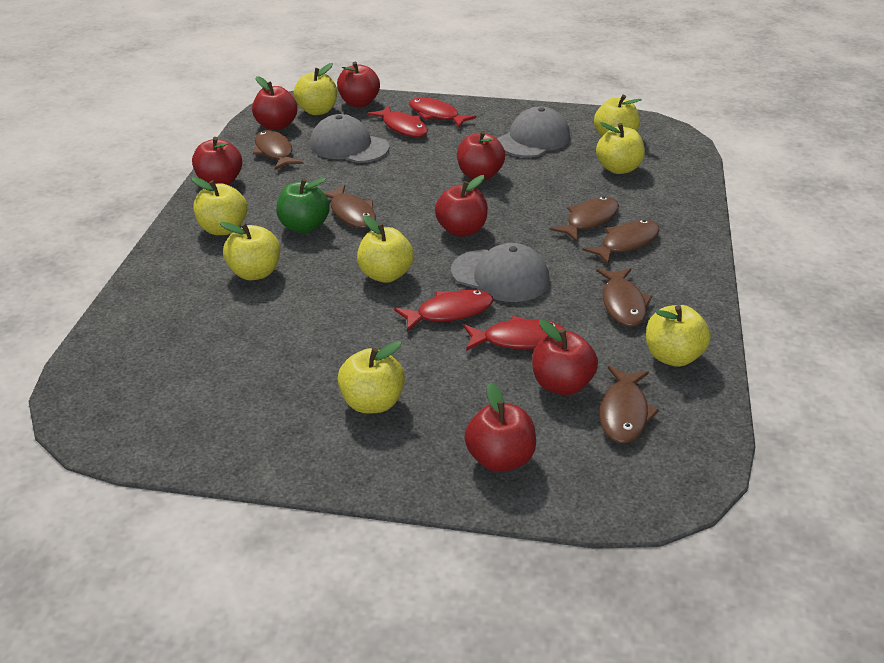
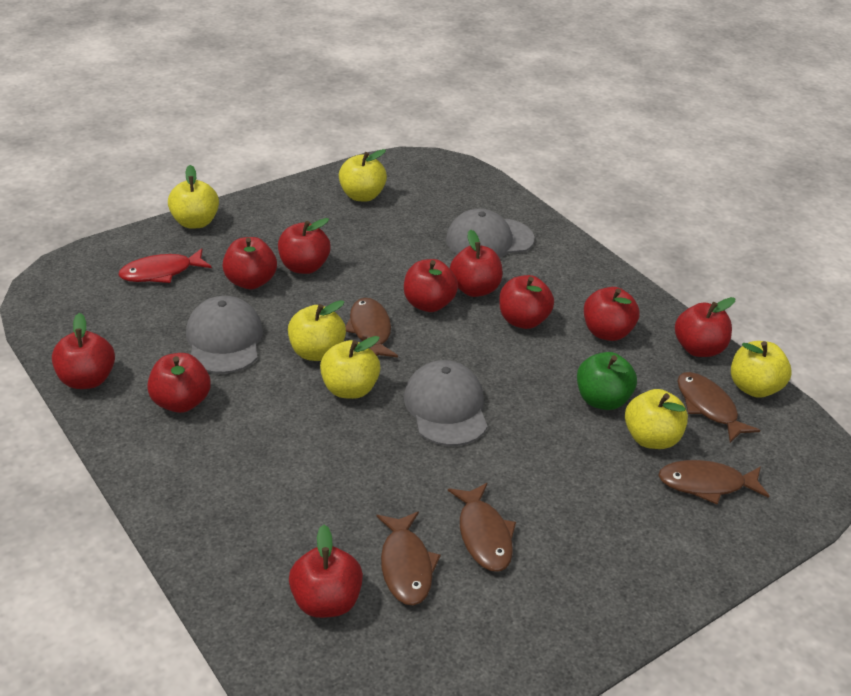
brown fish: [253,130,303,170] [323,184,376,229] [549,197,619,242] [582,220,660,265] [596,268,652,327] [599,366,659,443] = 6 -> [345,298,398,357] [377,512,441,605] [448,483,516,572] [658,460,770,505] [677,372,760,443] = 5
red apple: [192,137,242,185] [252,76,297,130] [337,62,380,107] [435,175,488,237] [457,131,505,180] [464,382,536,472] [532,320,598,395] = 7 -> [52,313,115,389] [147,353,211,413] [222,237,277,289] [278,218,331,274] [289,525,363,618] [404,259,458,312] [450,229,503,297] [499,275,554,329] [584,287,639,341] [675,297,735,357] = 10
red fish: [368,105,428,137] [394,290,494,331] [409,98,476,127] [463,316,566,351] = 4 -> [119,248,212,283] = 1
yellow apple: [191,177,247,235] [220,222,280,280] [294,63,337,115] [337,341,405,414] [357,215,414,283] [594,95,642,137] [596,122,645,174] [646,305,711,367] = 8 -> [168,165,219,229] [288,300,346,361] [320,336,380,399] [339,149,387,201] [625,389,688,449] [731,341,792,398] = 6

